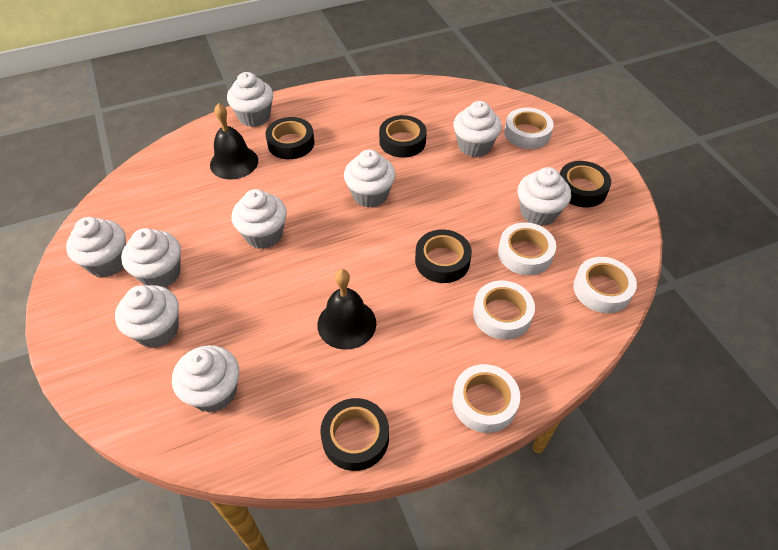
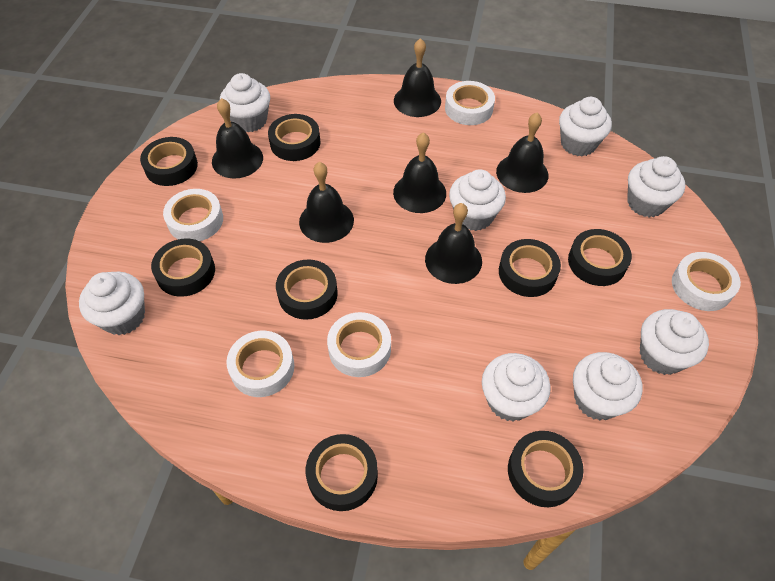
black bell: [210,103,258,180] [318,269,376,350] = 2 -> [212,98,263,179] [299,162,354,243] [393,132,446,213] [394,38,441,117] [425,203,482,284] [496,113,548,193] = 6
black tape: [265,117,314,159] [320,398,389,471] [379,115,427,158] [415,229,472,283] [560,161,611,207] = 5 -> [140,137,198,186] [151,239,215,297] [268,114,321,161] [276,259,338,320] [306,434,378,511] [499,239,561,297] [508,431,584,507] [568,229,632,286] = 8
white cupcake: [66,217,126,277] [115,285,179,348] [121,228,181,287] [172,345,239,413] [227,72,273,127] [231,189,287,249] [344,150,396,208] [453,101,502,157] [518,167,571,226] = 9 -> [79,272,145,335] [220,73,270,132] [449,169,506,231] [482,353,551,421] [559,97,612,156] [573,352,642,420] [627,156,686,217] [640,309,709,375] = 8

